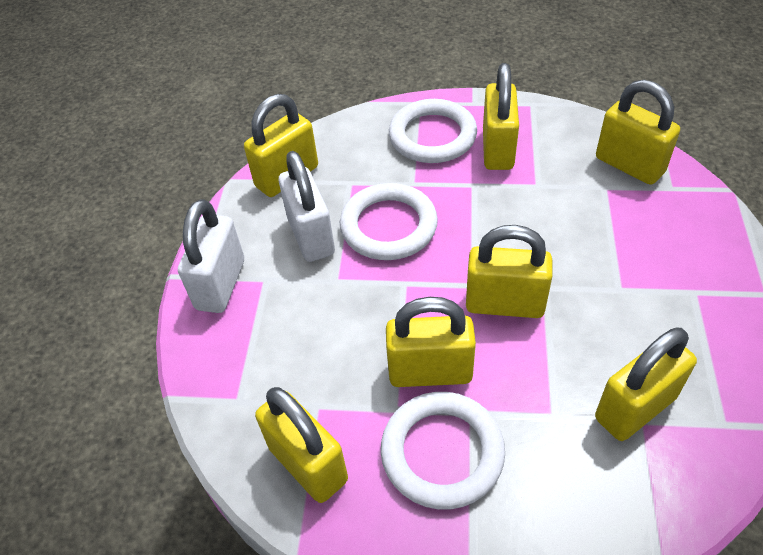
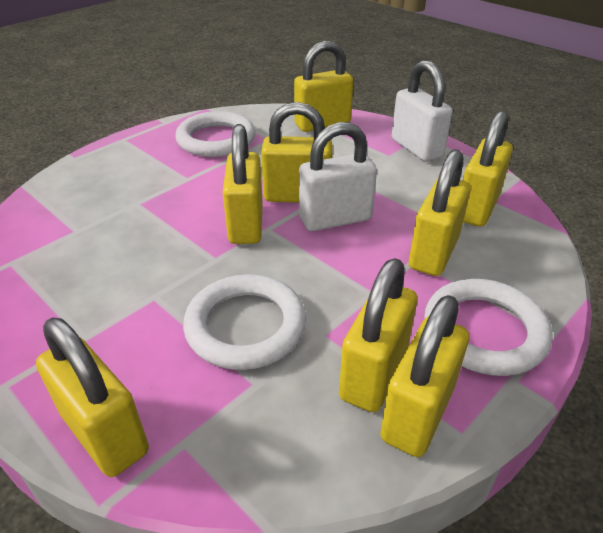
yellow padlock: [244,94,318,197] [255,387,348,503] [386,297,476,387] [466,225,553,318] [483,63,519,170] [595,327,697,441] [596,80,680,185] = 7 -> [36,317,149,477] [223,124,263,244] [261,102,333,203] [294,41,353,132] [339,258,417,412] [380,295,469,457] [409,149,471,276] [463,110,513,227] = 8

